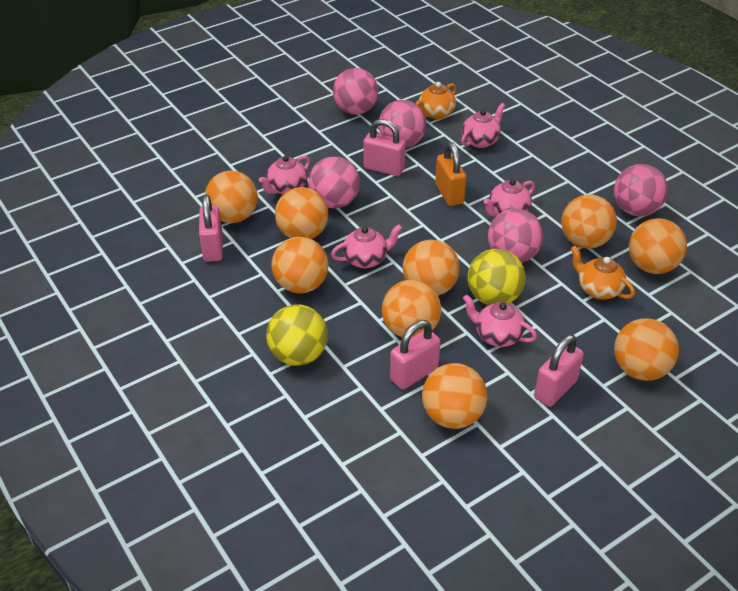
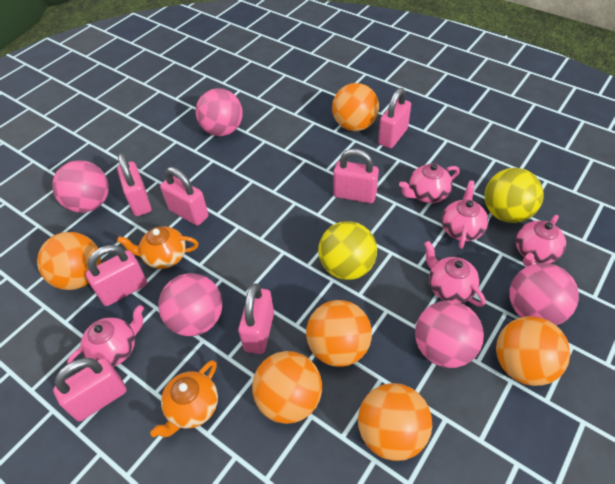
orange ball: [205,170,258,223] [272,237,328,294] [275,187,329,239] [382,280,441,338] [403,240,460,296] [422,363,487,429] [561,194,617,249] [614,318,679,381] [629,218,687,274] = 9 -> [37,232,101,290] [252,351,322,424] [306,300,372,367] [332,83,379,131] [358,383,432,461] [496,316,570,386] = 6
orange padlock: [435,142,467,206] = 1 -> none = 0
pink padlock: [199,194,223,262] [363,119,406,176] [390,320,441,390] [534,335,584,407] = 4 -> [53,358,127,422] [85,245,147,306] [117,153,151,216] [160,167,208,226] [238,283,274,354] [333,149,379,203] [378,88,411,148] = 7

